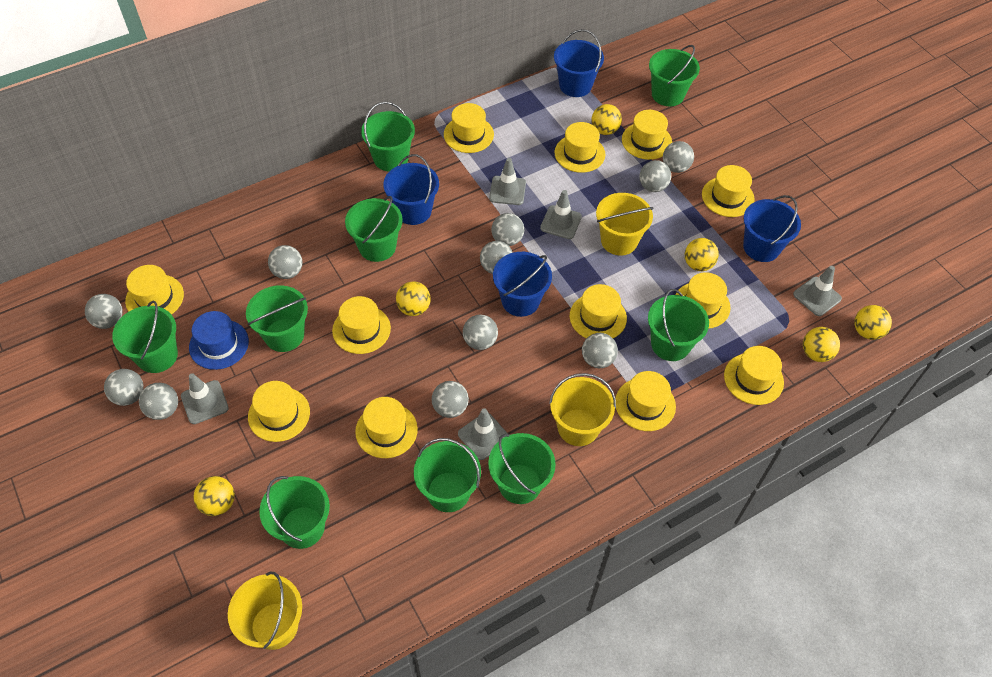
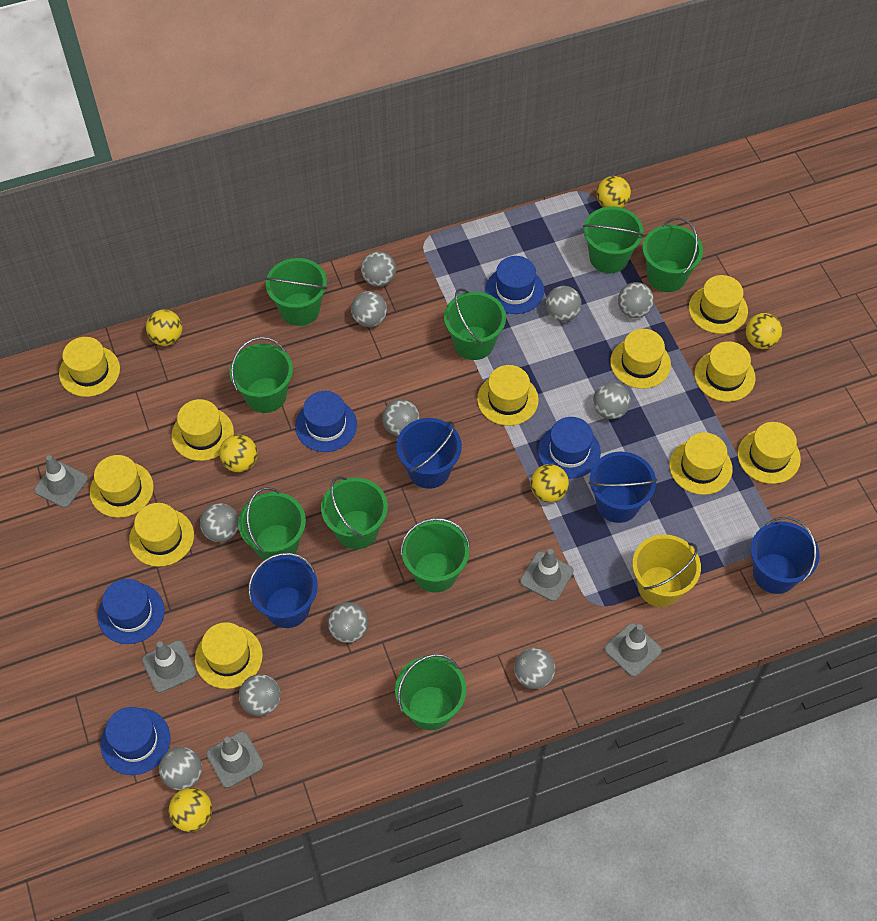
blue hat: [189,311,249,370] = 1 -> [98,579,165,644] [100,707,170,775] [295,391,357,452] [486,256,544,314] [538,417,601,479] = 5
yellow bucket: [228,572,302,650] [549,373,616,446] [596,193,654,255] = 3 -> [632,534,701,607] = 1
yellow hat: [125,265,184,315] [248,381,310,442] [332,296,391,354] [355,397,418,458] [444,103,494,153] [554,122,605,173] [570,284,627,338] [616,371,676,431] [622,110,672,160] [675,272,731,329] [702,165,755,217] [724,346,784,405] = 12 -> [59,337,120,397] [90,455,154,518] [129,503,194,567] [171,399,234,461] [195,622,263,689] [477,365,539,426] [610,329,671,389] [669,432,733,495] [689,275,748,334] [694,341,756,402] [738,422,801,484] = 11

